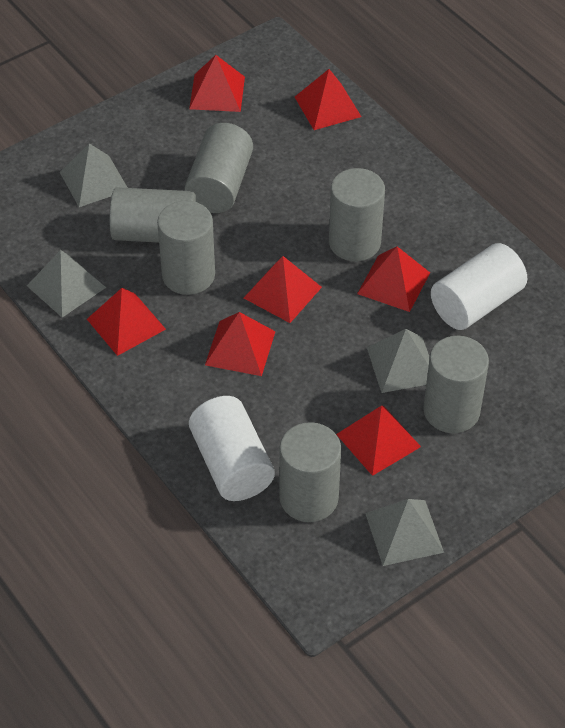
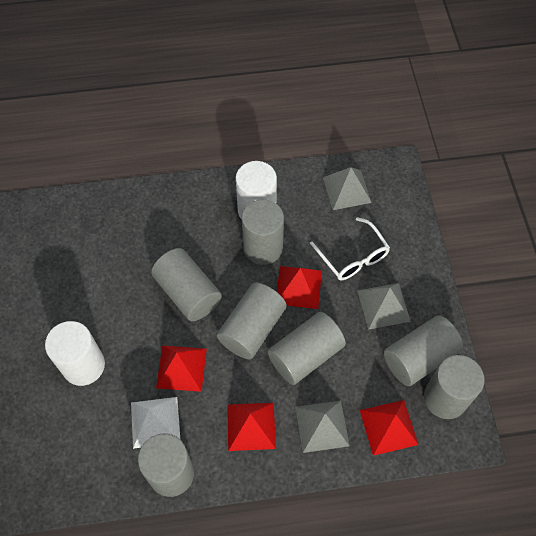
grey cylinder: [110,187,197,243] [157,200,215,295] [185,123,253,213] [279,422,341,522] [329,168,385,261] [423,336,489,433] = 6 -> [138,434,194,497] [151,248,222,321] [217,283,287,359] [242,199,284,265] [268,312,346,385] [384,315,463,386] [424,355,485,419] = 7
grey pyramid: [27,250,106,317] [60,143,128,207] [365,499,444,566] [367,329,430,393] = 4 -> [295,400,350,453] [323,167,372,210] [357,283,411,330] = 3
red pyramid: [87,288,166,356] [189,55,245,112] [205,312,276,376] [244,256,322,323] [295,69,361,130] [336,405,421,476] [357,246,430,312] = 7 -> [156,345,207,392] [227,403,276,451] [277,266,322,309] [360,400,418,456] = 4
white glasses: none = 0 -> [310,217,390,280] = 1
white pyramid: none = 0 -> [131,397,180,449] = 1

